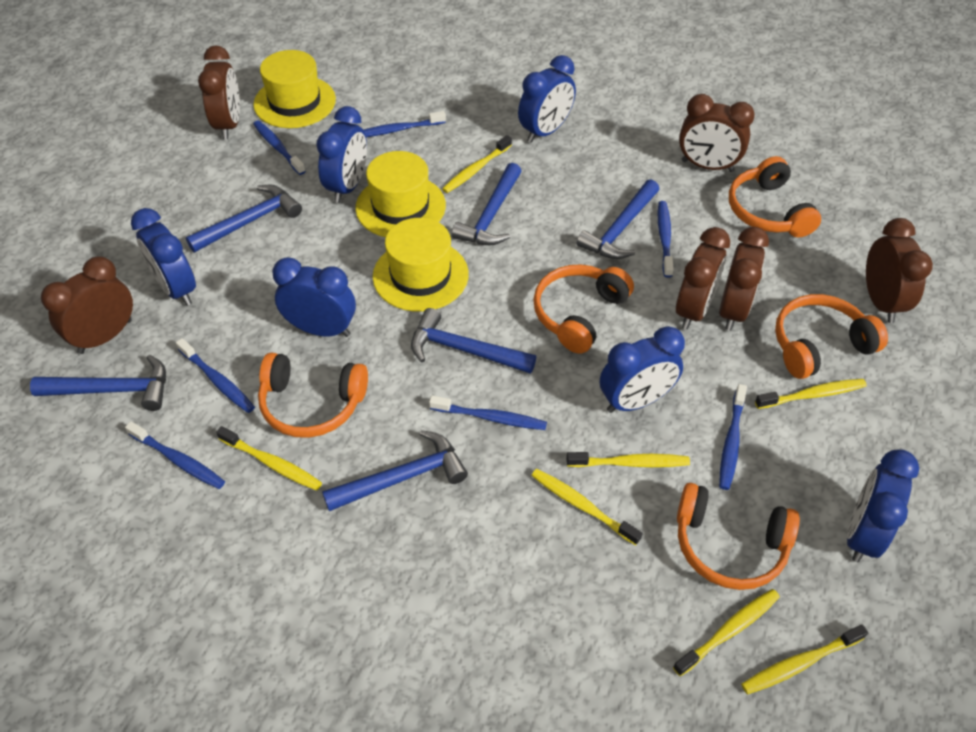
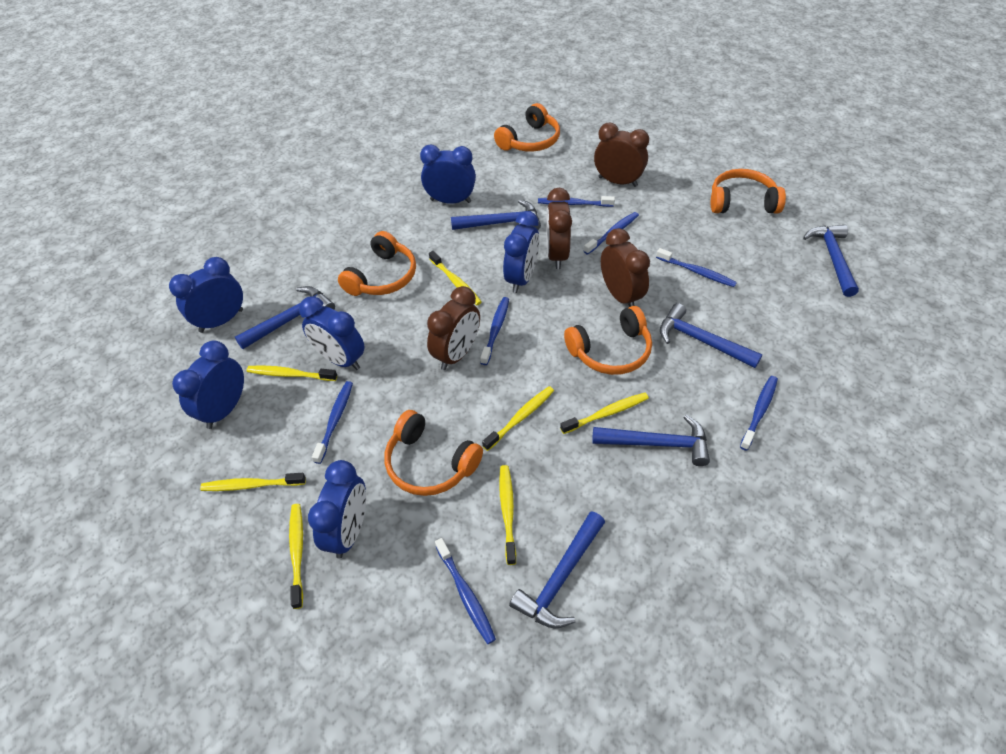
brown clock: [41,256,133,354] [198,45,240,139] [676,227,730,329] [679,94,755,172] [719,227,769,331] [866,218,933,323] = 6 -> [427,286,480,370] [546,188,572,269] [594,123,649,187] [601,228,650,307] = 4
yellow hat: [253,50,336,128] [355,151,446,237] [373,218,469,312] = 3 -> none = 0

